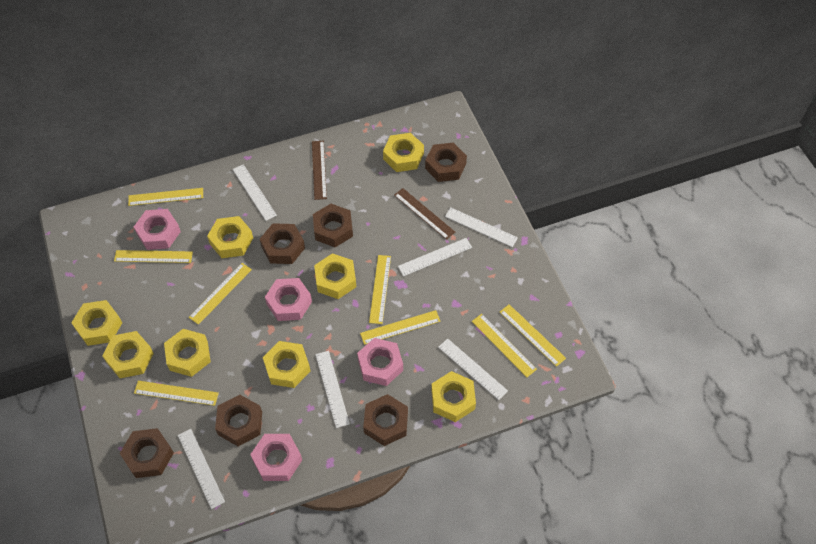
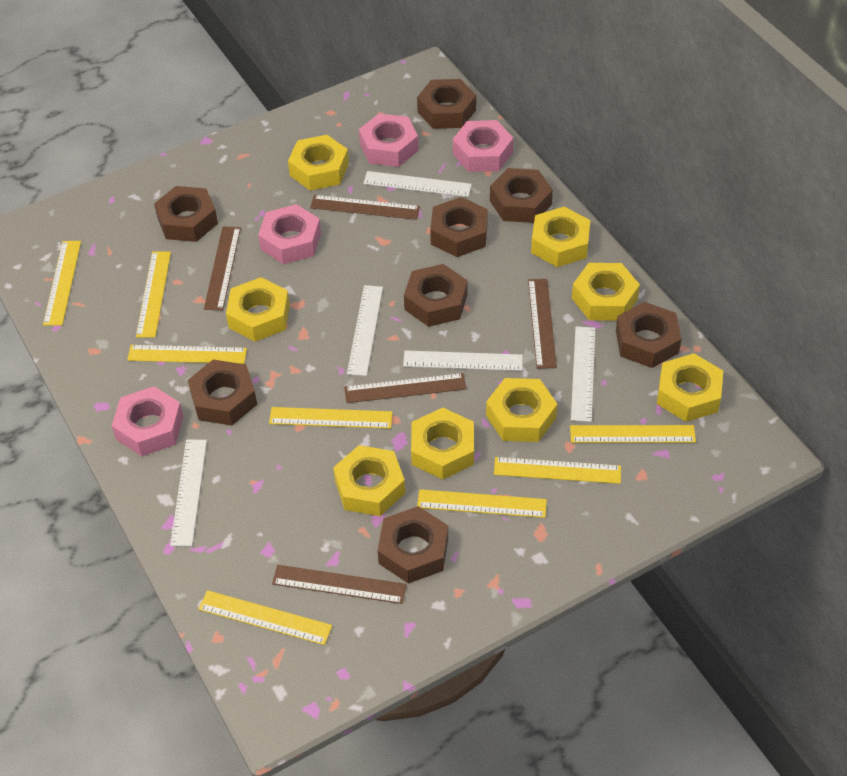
brown nut: [120,428,174,478] [215,395,262,446] [260,223,305,264] [313,204,353,247] [363,394,408,446] [425,143,467,182] = 6 -> [154,186,218,242] [188,360,257,426] [377,506,448,584] [404,264,468,327] [417,79,476,129] [430,197,488,257] [490,168,553,223] [616,302,682,368] = 8
brown ruler: [312,141,327,200] [394,188,455,240] = 2 -> [204,226,241,311] [272,565,407,604] [310,195,420,220] [344,373,466,403] [528,279,557,369] = 5
white ruler: [178,429,225,509] [232,164,277,221] [315,351,350,428] [398,238,472,276] [438,338,508,400] [445,208,518,247] = 6 -> [170,440,207,546] [347,285,383,376] [363,171,472,197] [403,351,523,371] [571,326,595,422] = 5

